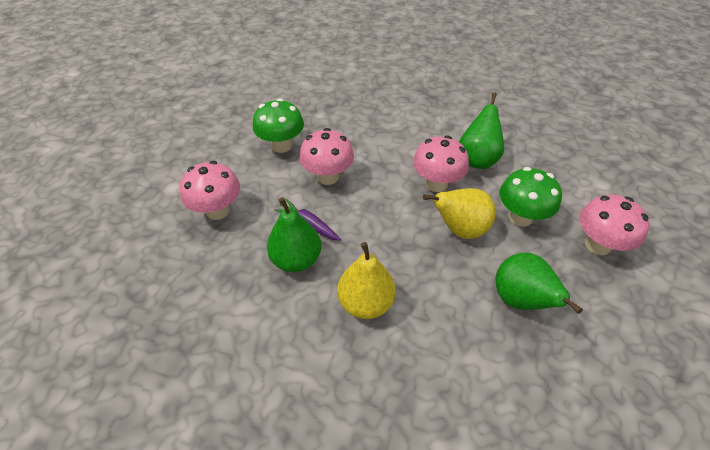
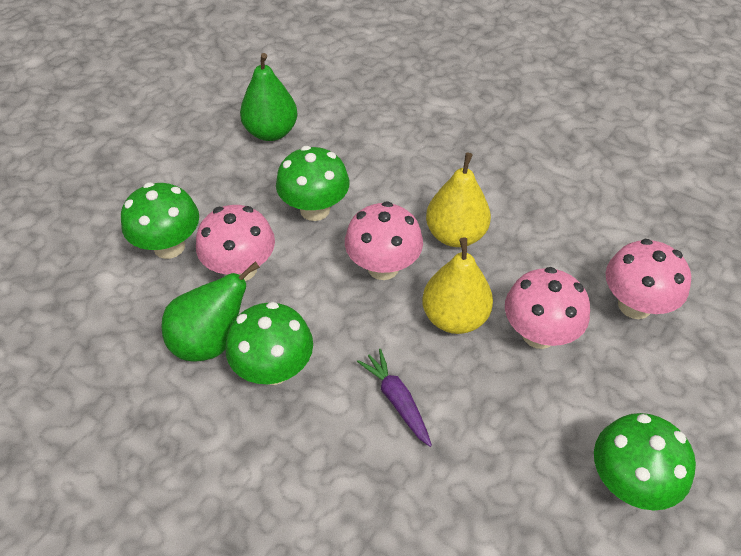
green mushroom: [253,98,304,153] [500,167,562,227] = 2 -> [121,182,199,259] [226,302,313,385] [276,146,350,221] [594,413,696,510] = 4
green pear: [267,197,321,272] [459,93,504,169] [495,252,583,314] = 3 -> [162,261,260,362] [240,53,298,141] = 2

